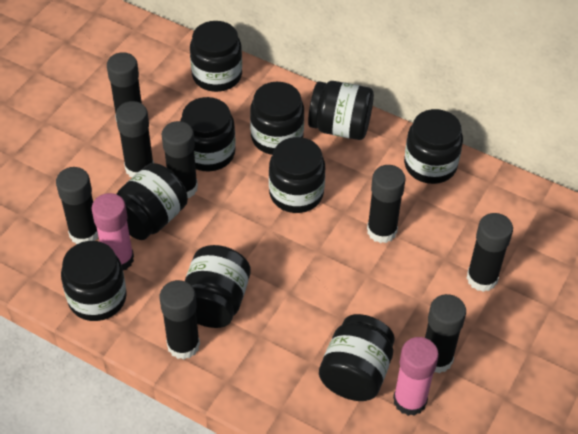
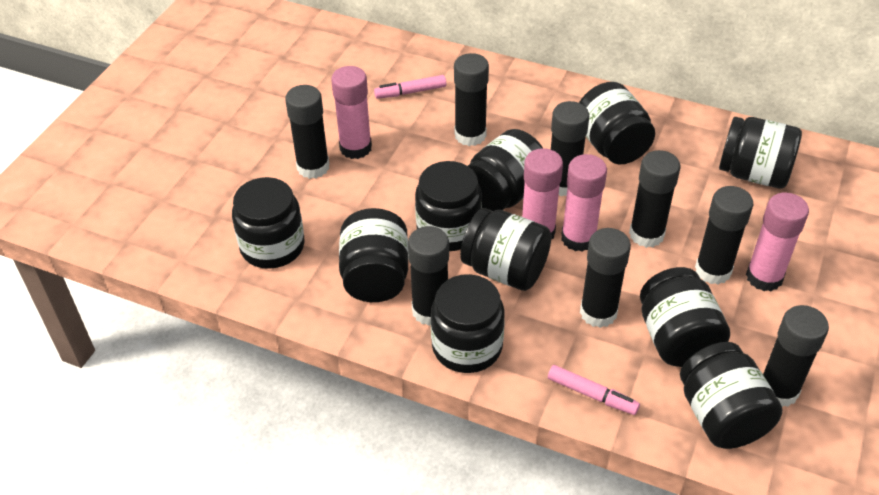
pink glue stick: [91,193,134,270] [393,337,439,416] = 2 -> [331,66,372,159] [522,148,563,239] [561,154,607,251] [746,192,809,291] = 4
pink marker: none = 0 -> [374,75,446,99] [548,365,640,415] = 2

